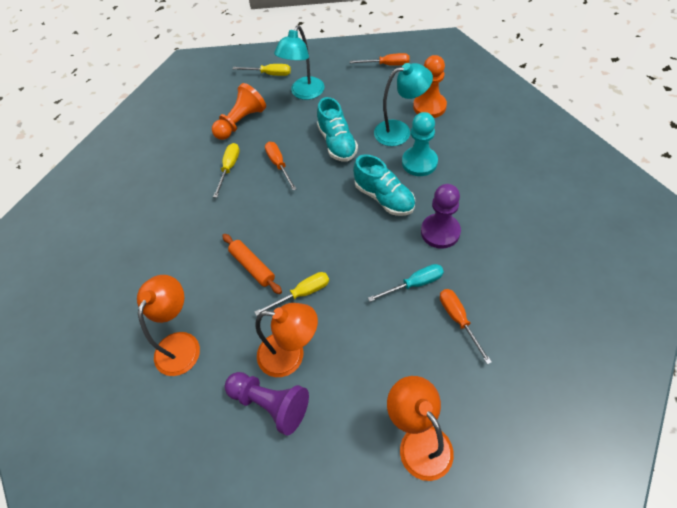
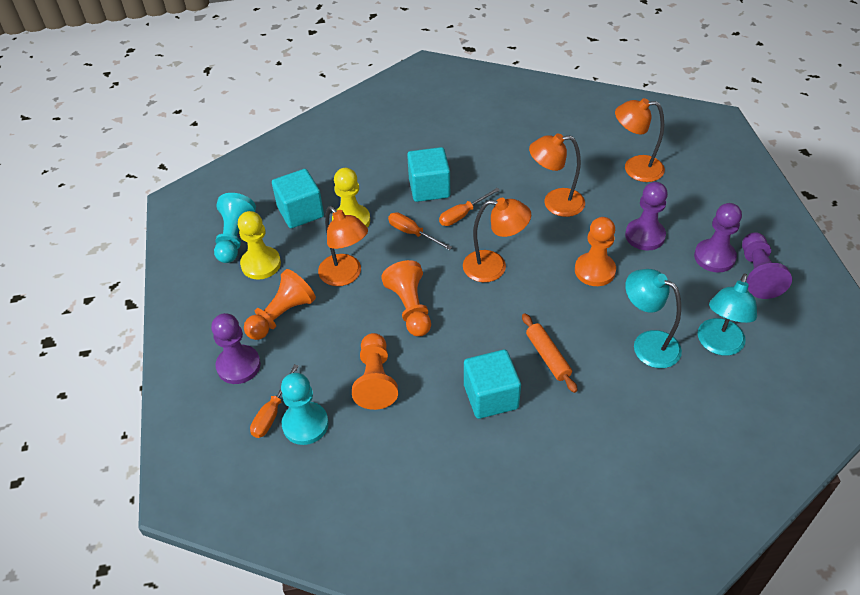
orange lamp: [137,275,200,376] [255,303,318,377] [387,376,454,481] = 3 -> [318,206,368,286] [463,198,531,282] [529,133,585,217] [615,98,665,182] = 4
orange pawn: [212,83,266,140] [413,55,447,118] = 2 -> [244,269,316,340] [352,333,398,410] [381,260,431,336] [575,217,616,286] = 4
purple pawn: [225,372,309,436] [421,184,461,249] = 2 -> [211,313,261,384] [625,182,668,251] [694,203,742,272] [742,232,792,299] = 4
turquoise cube: none = 0 -> [272,169,324,228] [407,147,450,202] [464,350,521,419] = 3
turquoise pawn: [402,112,438,176] = 1 -> [214,193,256,263] [281,373,329,445] = 2
turquoise screwdriver: [368,264,444,302] = 1 -> none = 0
turquoise shoe: [317,97,358,162] [353,154,415,216] = 2 -> none = 0
yellow pawn: none = 0 -> [238,211,281,280] [332,168,370,228] = 2
yellow screwdriver: [213,143,240,198] [233,64,291,76] [255,272,329,316] = 3 -> none = 0

